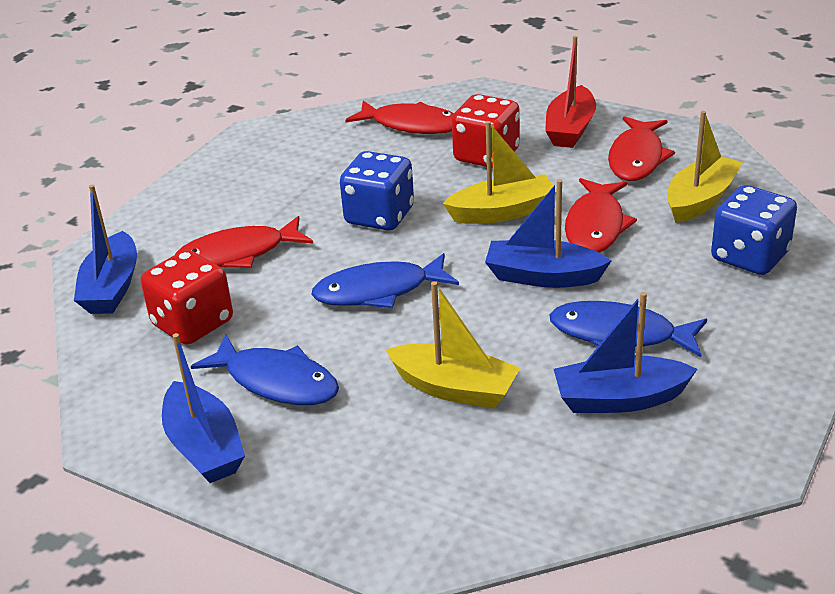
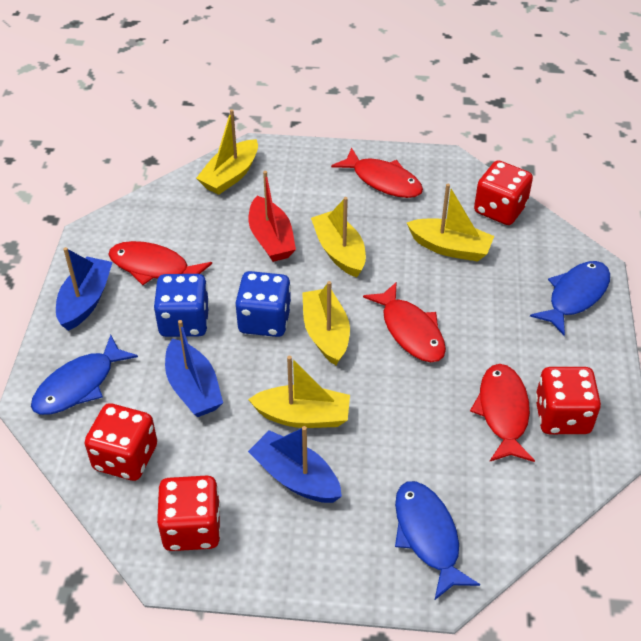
blue boat: [74,185,137,314] [162,333,245,483] [485,179,611,288] [554,292,697,413] = 4 -> [56,247,113,331] [165,320,223,417] [248,426,342,503] = 3
red dice: [141,250,233,345] [452,94,520,168] = 2 -> [84,403,157,481] [157,476,221,551] [474,160,533,225] [535,367,601,434] = 4
yellow boat: [386,281,520,408] [443,121,557,224] [667,111,743,223] = 3 -> [196,109,258,195] [248,356,350,428] [302,281,350,365] [311,197,366,277] [407,184,494,262] = 5

